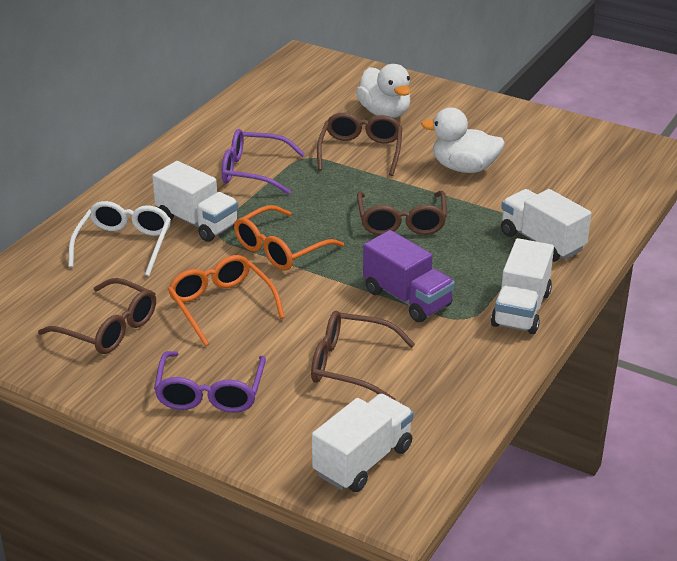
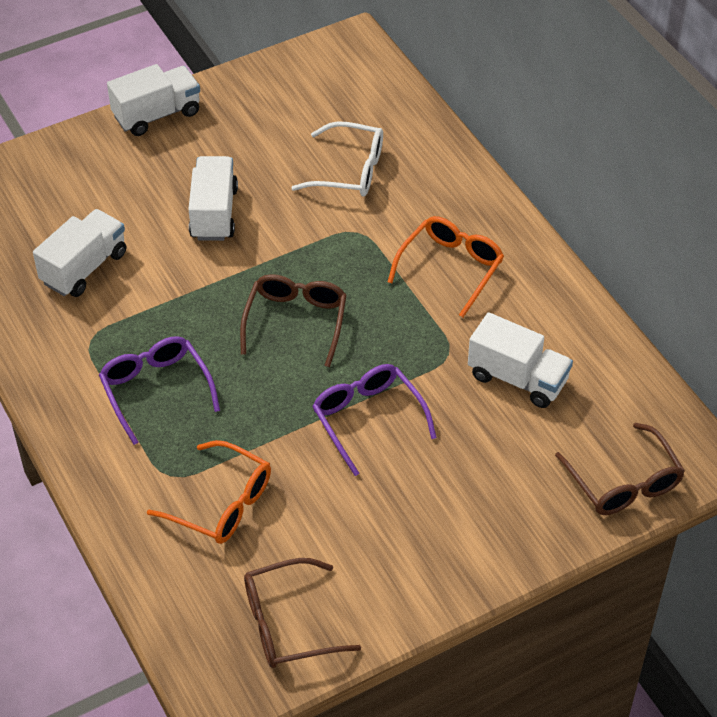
brown glasses: [38,278,156,354] [311,311,415,400] [317,113,402,176] [357,191,447,235] = 4 -> [240,274,347,367] [244,558,361,668] [555,423,685,515] = 3
purple truck: [363,230,455,322] = 1 -> none = 0
white duck: [356,64,411,118] [421,108,505,173] = 2 -> none = 0

